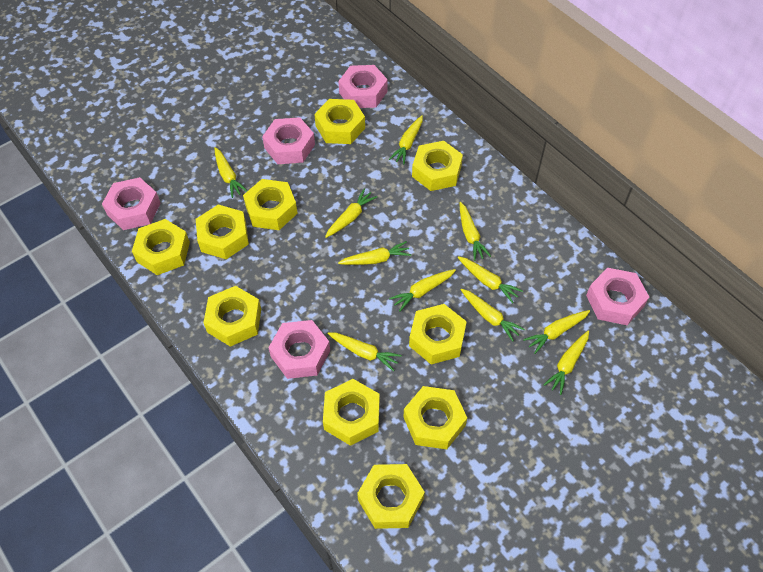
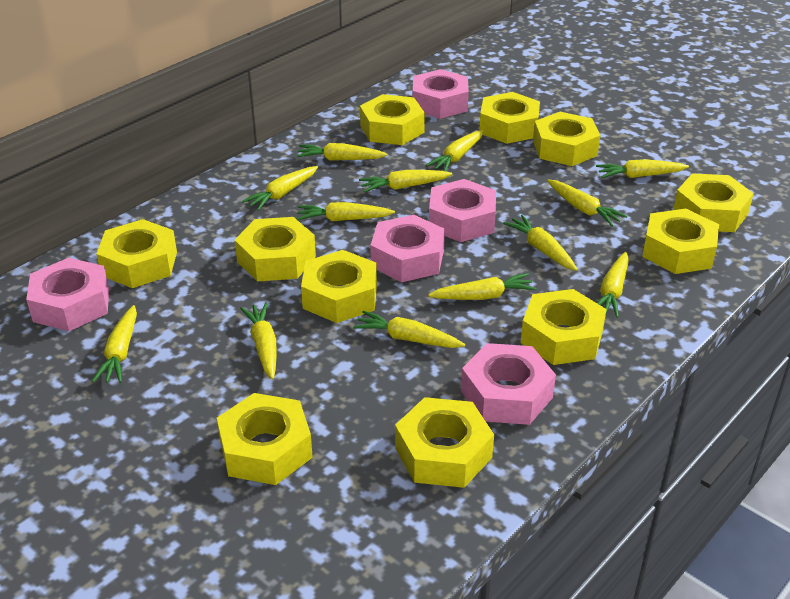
yellow carrot: [214,147,247,198] [325,188,377,238] [328,332,402,371] [338,241,411,265] [389,116,423,164] [389,269,456,312] [458,256,523,303] [460,202,491,261] [461,289,525,342] [523,310,590,354] [543,331,589,395] = 11 -> [92,305,137,383] [240,303,277,380] [242,166,318,211] [296,202,395,221] [297,143,388,161] [353,311,465,348] [359,170,452,192] [426,130,483,171] [428,273,536,300] [503,215,578,271] [547,180,628,226] [596,159,689,178] [597,252,629,318] = 13
yellow nut: [132,219,190,275] [196,204,249,259] [203,286,261,347] [243,179,298,230] [314,99,365,144] [323,379,380,446] [357,464,425,529] [404,386,467,449] [409,304,467,365] [412,141,463,191] = 10 -> [96,219,177,288] [217,393,313,485] [235,217,316,281] [301,250,377,323] [360,94,425,145] [395,397,494,488] [479,92,540,144] [521,289,607,365] [533,112,601,166] [642,209,719,274] [673,173,754,232] = 11

